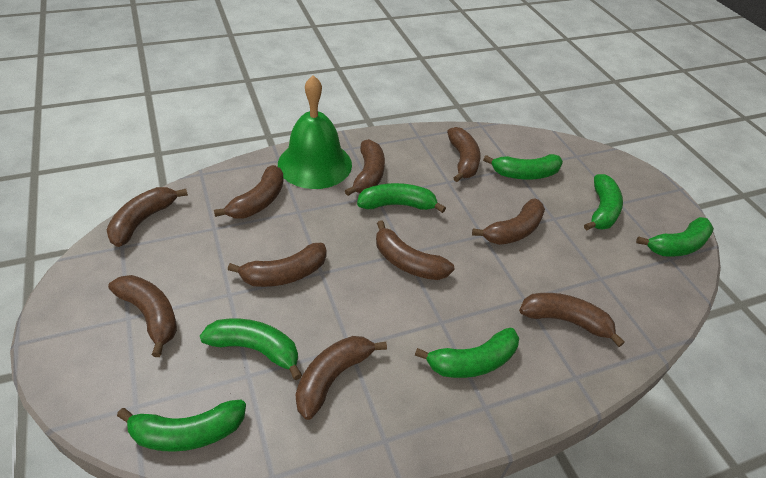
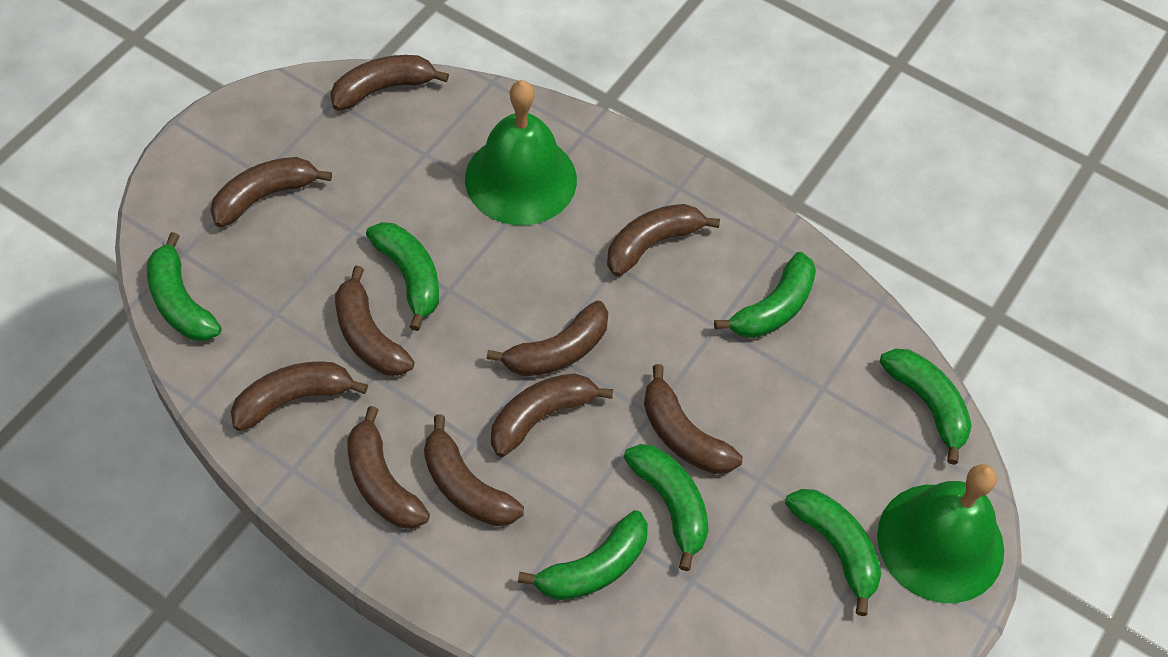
green bell: [278,75,352,189] = 1 -> [465,80,577,225] [877,464,1004,603] = 2

